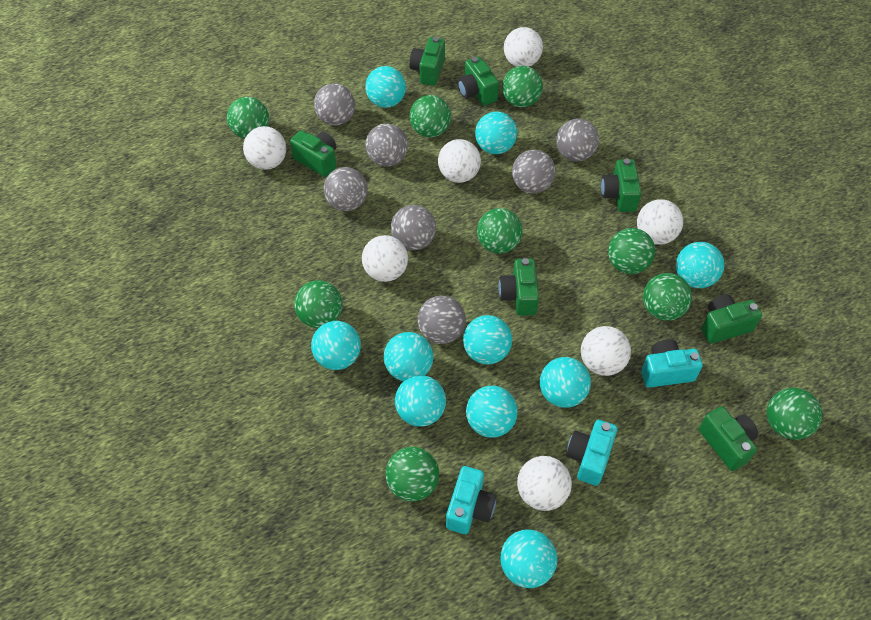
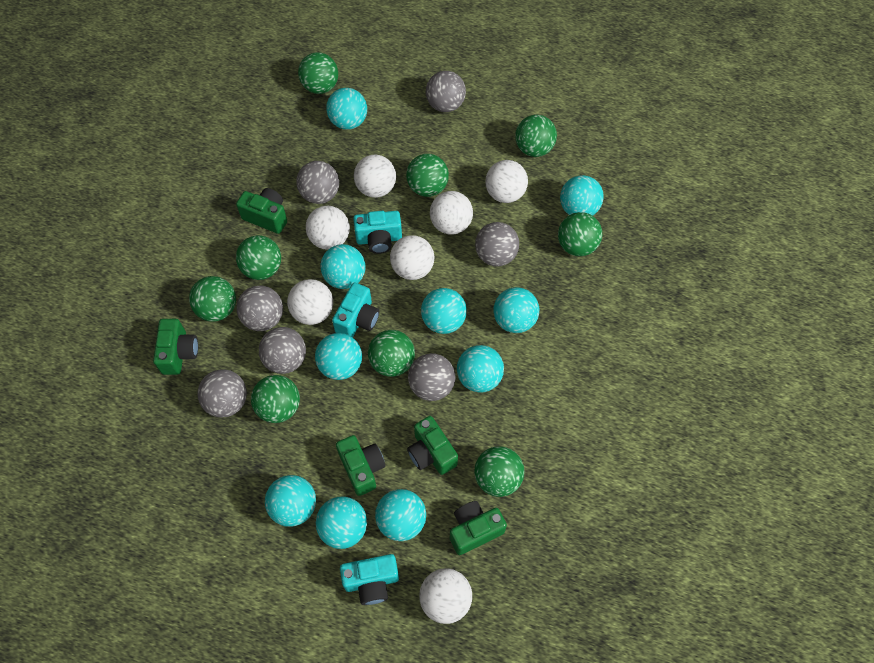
green camera: [290,130,337,177] [409,37,445,86] [458,57,499,106] [498,258,539,316] [601,158,641,212] [699,406,758,471] [701,294,762,344] = 7 -> [153,319,198,375] [236,188,287,234] [336,435,385,496] [407,416,458,475] [450,501,507,555] = 5

